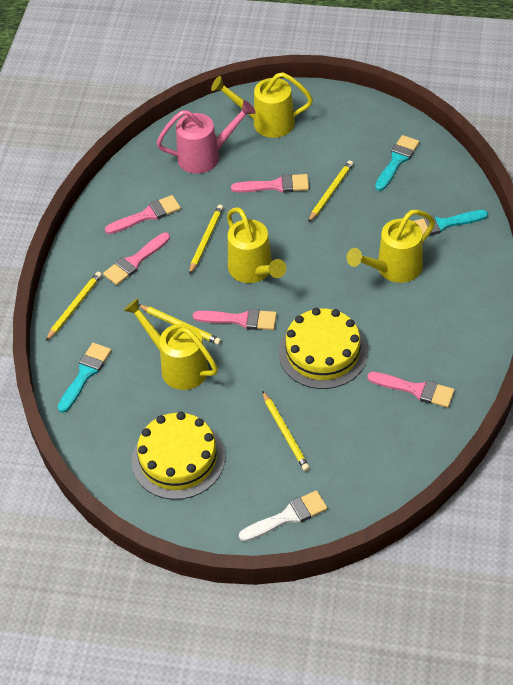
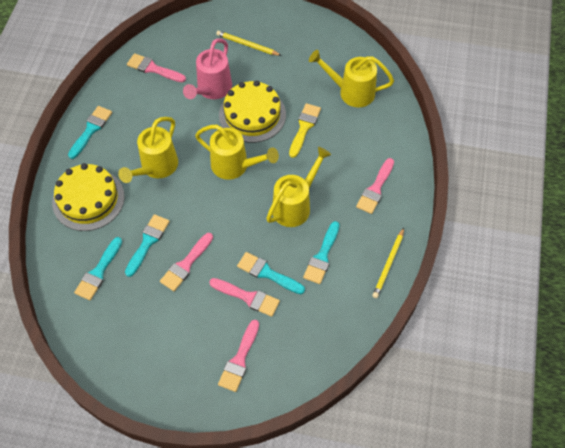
turquoise brush: [58,343,111,413] [375,135,419,191] [414,210,488,235] = 3 -> [68,106,112,159] [74,237,122,300] [125,214,170,277] [237,252,305,294] [303,221,340,284] = 5
white brush: [239,490,327,542] = 1 -> none = 0
yellow brush: none = 0 -> [289,103,321,158] = 1
yellow pencil: [46,272,102,341] [139,305,221,345] [189,205,223,275] [262,391,310,471] [308,160,353,222] = 5 -> [216,31,282,56] [372,228,404,298] = 2

